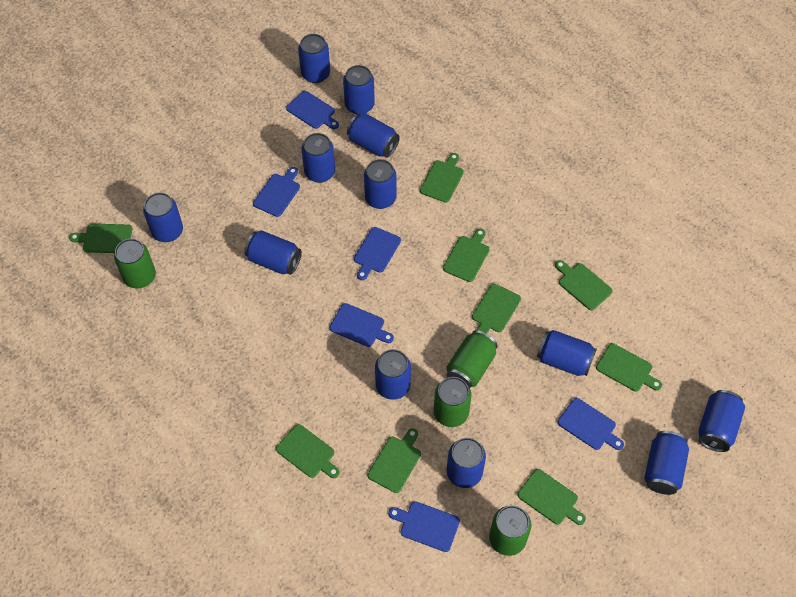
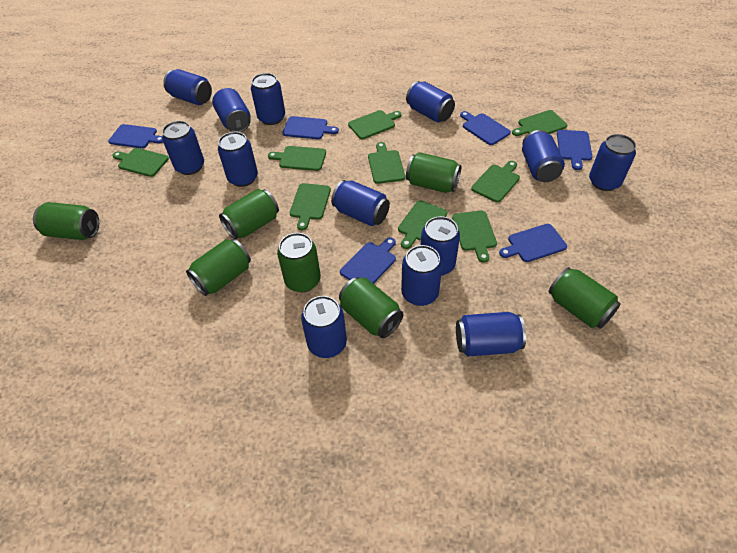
blue can: [143,193,183,242] [244,230,302,275] [298,34,330,83] [301,133,335,183] [343,65,375,114] [347,113,400,158] [364,159,396,209] [375,349,411,400] [447,438,486,488] [537,330,597,376] [644,431,689,495] [698,390,745,452] = 12 -> [162,121,204,175] [163,69,212,105] [212,88,250,132] [218,132,258,187] [251,73,285,125] [301,296,347,358] [331,180,390,226] [401,245,442,306] [406,81,455,122] [421,216,460,276] [456,312,526,357] [522,130,565,182] [589,134,636,191] = 13
green can: [114,239,156,289] [434,377,471,427] [446,330,498,388] [489,505,531,556] = 4 -> [33,202,99,240] [186,239,251,296] [219,189,279,239] [277,233,321,292] [339,277,403,338] [406,152,462,193] [549,267,621,329] = 7

